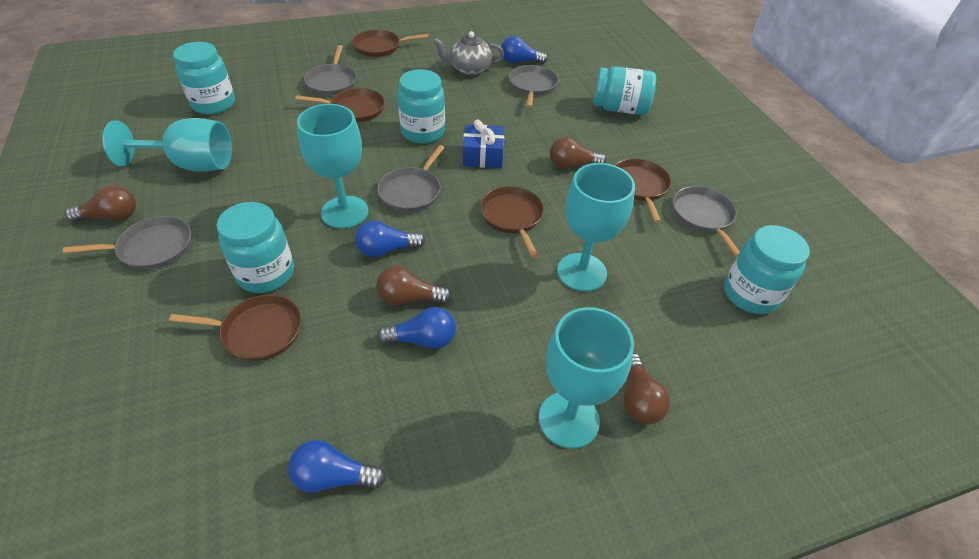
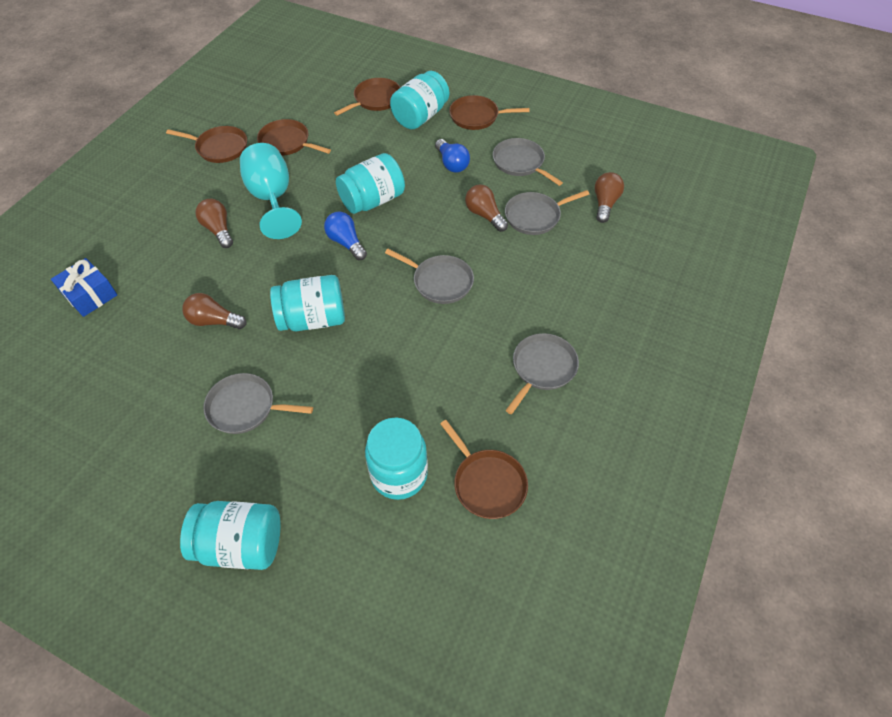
blue light bulb: [288,440,386,492] [355,221,426,257] [377,307,456,349] [501,36,548,64] = 4 -> [324,212,367,260] [435,139,470,173] = 2
grey teapot: [433,31,504,75] = 1 -> none = 0
turquoise goblet: [102,118,232,171] [297,104,368,229] [539,307,634,449] [557,163,635,292] = 4 -> [240,143,302,239] = 1

